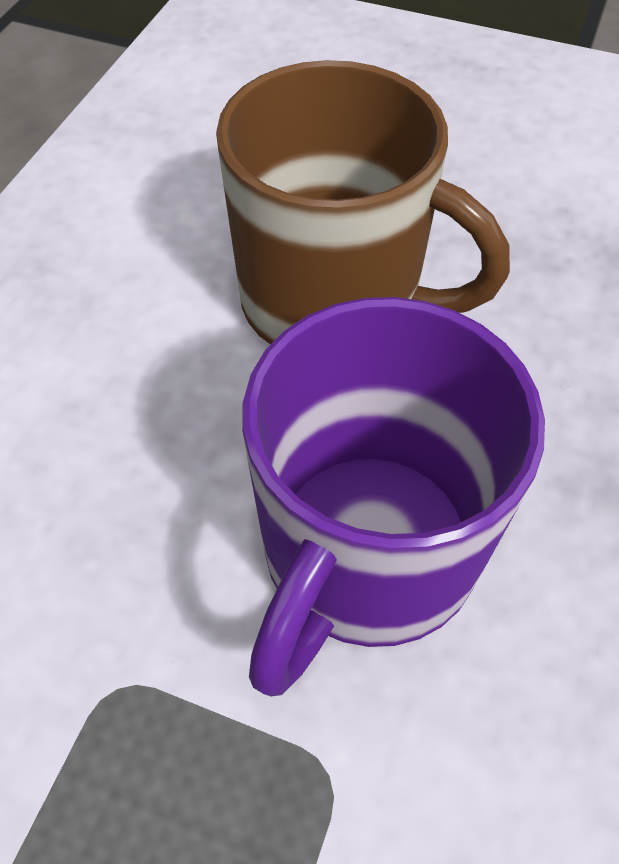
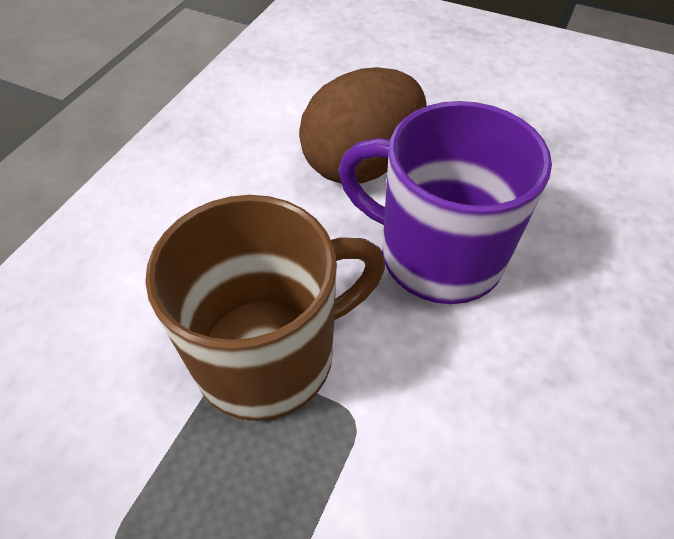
brown egg: none = 0 -> [299,67,427,184] = 1

